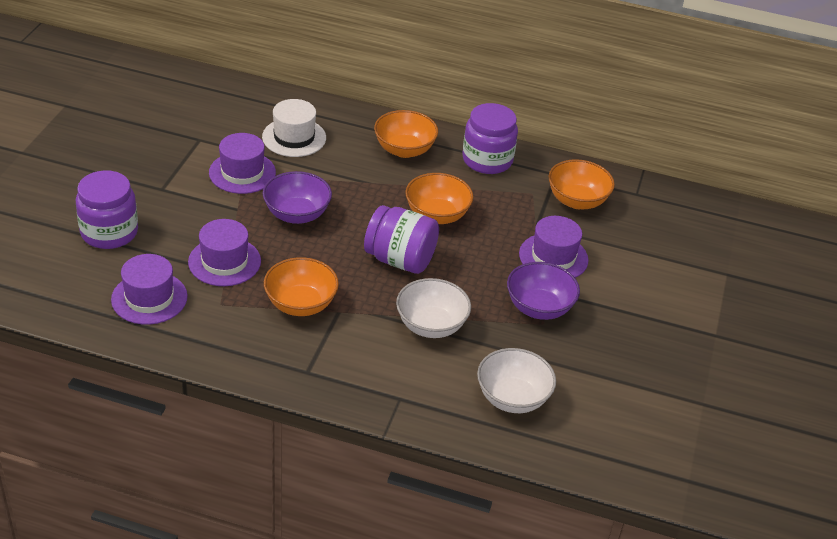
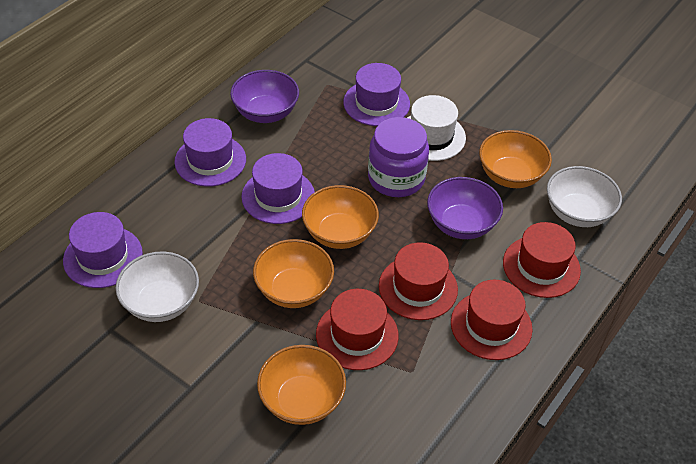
purple jar: [76,170,138,249] [364,205,439,274] [462,103,518,174] = 3 -> [368,117,429,197] = 1
red hat: none = 0 -> [316,289,399,370] [379,242,458,320] [451,280,533,360] [503,222,581,298] = 4

